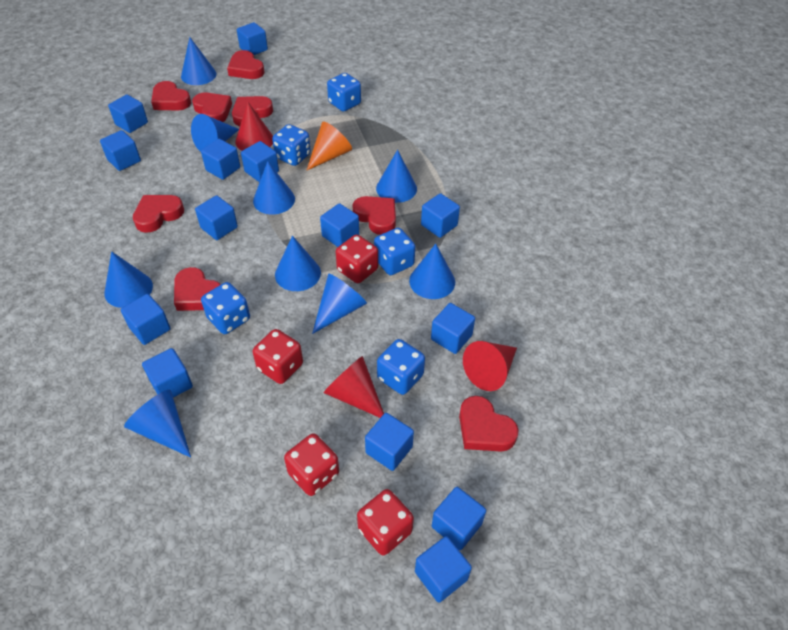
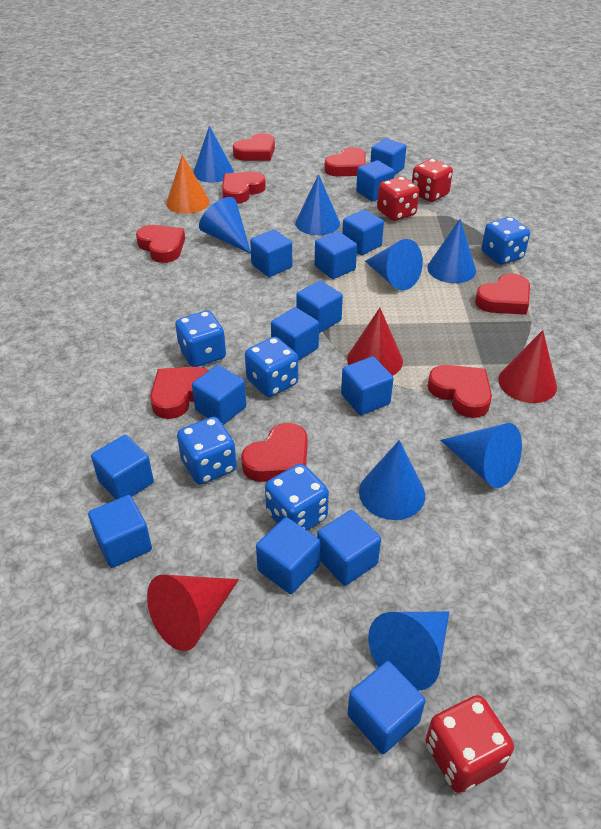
blue cone: [104,251,153,308] [124,390,191,458] [181,37,216,85] [191,114,239,152] [253,161,295,215] [275,236,321,291] [312,274,367,334] [376,150,417,203] [409,244,455,299] = 9 -> [193,126,234,183] [199,197,251,254] [295,174,340,235] [359,440,425,520] [365,239,423,291] [368,611,449,691] [427,219,476,283] [441,423,522,488] = 8
red dice: [253,329,303,384] [284,433,339,496] [336,234,378,283] [357,489,414,556] = 4 -> [377,176,419,221] [412,159,453,202] [426,695,514,793] = 3

